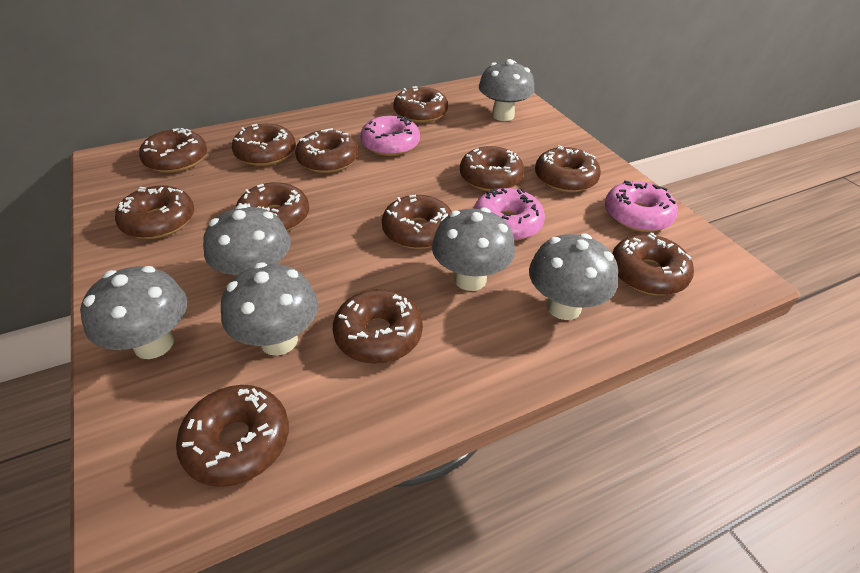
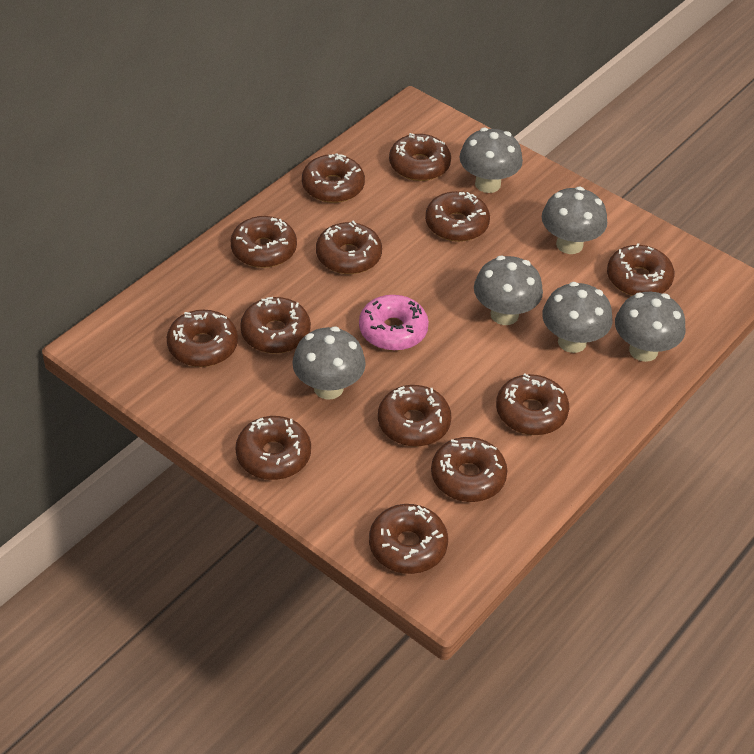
brown donut: [115,185,194,239] [139,128,207,173] [176,385,289,487] [232,124,296,166] [236,182,309,231] [295,128,359,173] [333,289,423,364] [382,195,452,249] [393,86,448,123] [460,146,525,191] [535,145,601,193] [612,232,694,295] = 12 -> [167,310,238,367] [230,216,297,268] [236,416,311,480] [240,297,311,354] [302,153,365,203] [316,220,382,274] [369,504,448,574] [378,385,451,447] [389,133,451,181] [425,191,490,242] [431,437,507,502] [496,373,569,435] [607,243,674,296] = 13
pink donut: [360,116,420,156] [473,188,545,241] [605,180,678,232] = 3 -> [359,295,429,351] = 1

